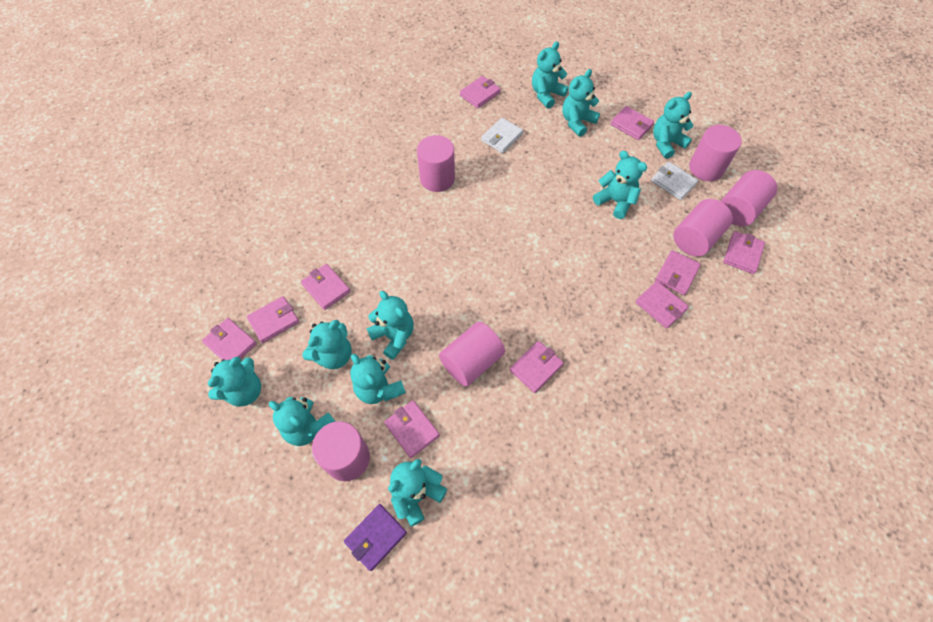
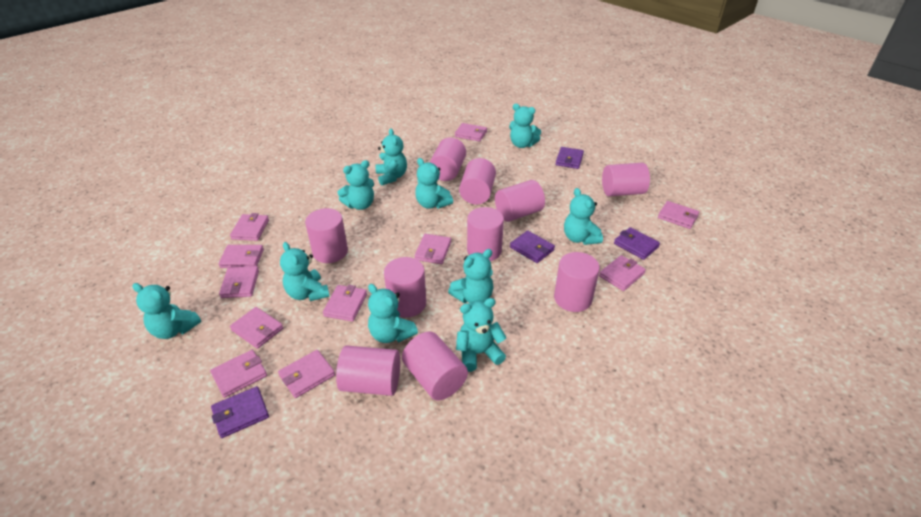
pink cylinder: [312,421,370,481] [417,135,455,192] [439,322,505,387] [673,199,733,256] [689,125,742,181] [721,170,777,226] = 6 -> [305,208,348,263] [336,346,400,396] [384,257,426,318] [402,332,468,400] [430,137,466,181] [459,158,496,205] [467,207,504,261] [495,180,545,222] [554,252,600,312] [602,163,650,196] = 10
pink wallet: [202,318,257,360] [247,296,299,343] [301,264,350,310] [384,401,440,458] [460,76,501,109] [510,341,564,393] [610,106,654,140] [636,281,689,329] [655,250,701,295] [723,231,765,274] = 10 -> [210,350,267,398] [219,245,264,268] [219,266,259,298] [230,213,269,241] [230,307,283,349] [278,350,335,398] [323,285,367,322] [414,234,451,264] [455,123,487,142] [599,255,646,291] [658,201,699,229] = 11
purple wallet: [344,504,407,571] = 1 -> [211,386,269,438] [510,230,555,263] [556,147,584,169] [614,227,660,260] = 4
white wallet: [481,118,523,153] [651,162,698,200] = 2 -> none = 0

